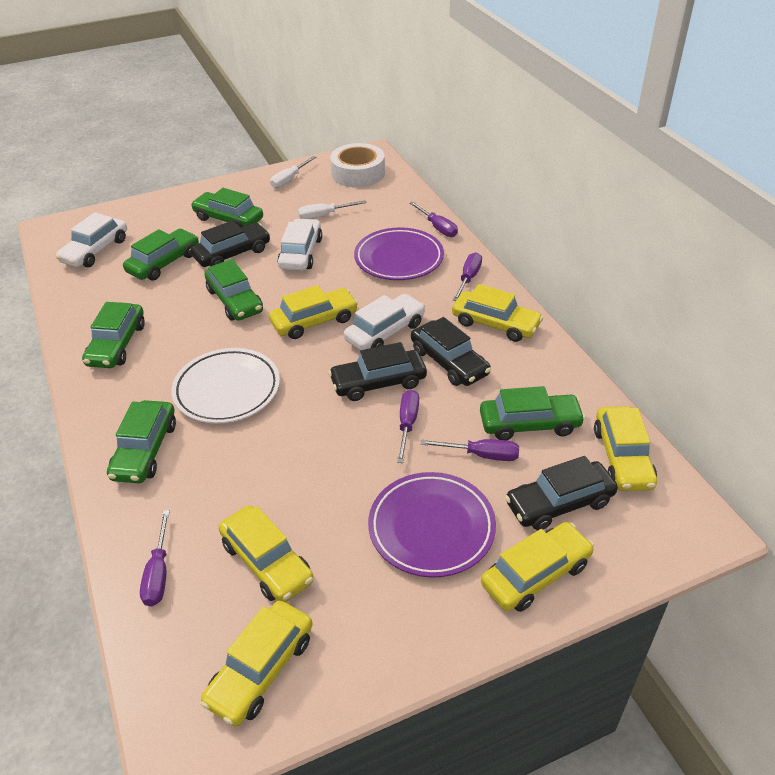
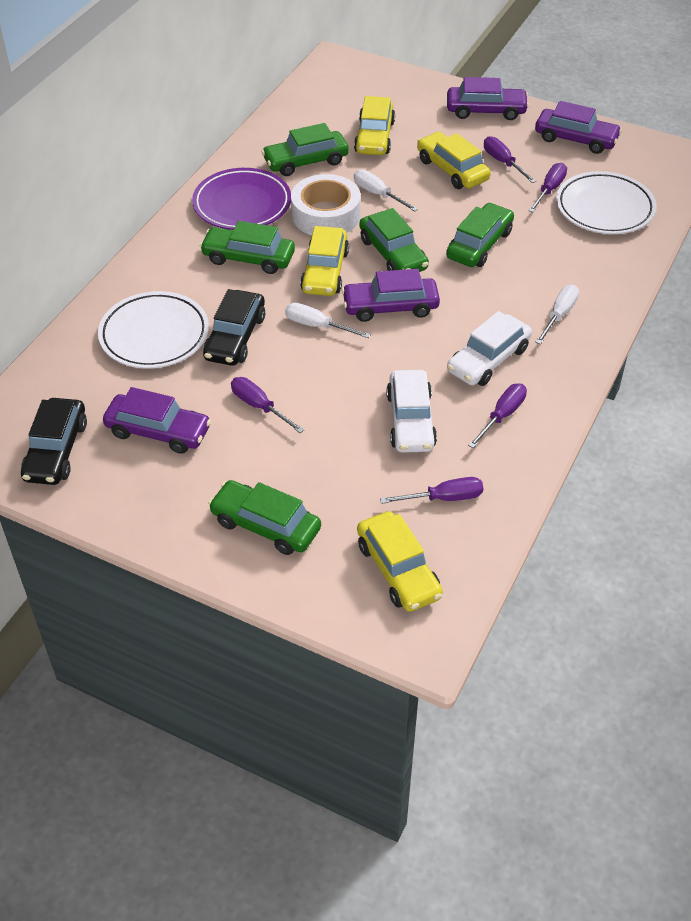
black car: [191,220,270,267] [328,342,427,401] [411,317,491,386] [505,456,618,530] = 4 -> [21,398,87,485] [203,289,265,366] = 2
green car: [82,302,145,368] [107,400,176,483] [123,229,199,280] [191,188,263,228] [205,259,263,321] [480,386,585,440] = 6 -> [200,221,295,274] [208,480,321,555] [261,123,349,176] [359,208,429,272] [446,203,514,267] = 5
purple car: none = 0 -> [103,387,211,454] [342,269,440,322] [447,77,529,120] [535,101,622,154] = 4
purple plate: [354,227,444,280] [368,472,496,578] = 2 -> [192,168,291,230] = 1
white car: [56,212,127,267] [277,218,322,271] [344,294,425,351] = 3 -> [386,370,437,453] [447,311,532,386] = 2
white plate: [171,348,280,423] = 1 -> [98,291,209,369] [556,171,657,234] = 2
white screwdriver: [270,156,316,188] [298,200,367,219] = 2 -> [285,303,371,338] [354,170,418,212] [535,285,579,344] = 3
yellow car: [200,600,313,726] [218,506,314,602] [269,285,358,339] [452,284,543,342] [481,522,594,612] [594,406,657,491] = 6 -> [300,226,349,296] [354,96,395,155] [357,511,443,612] [417,132,491,189] = 4

